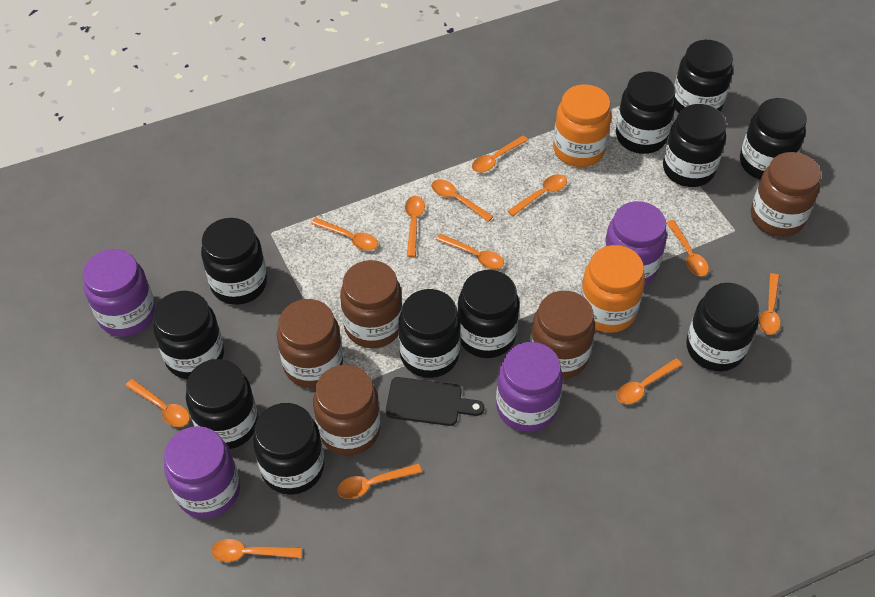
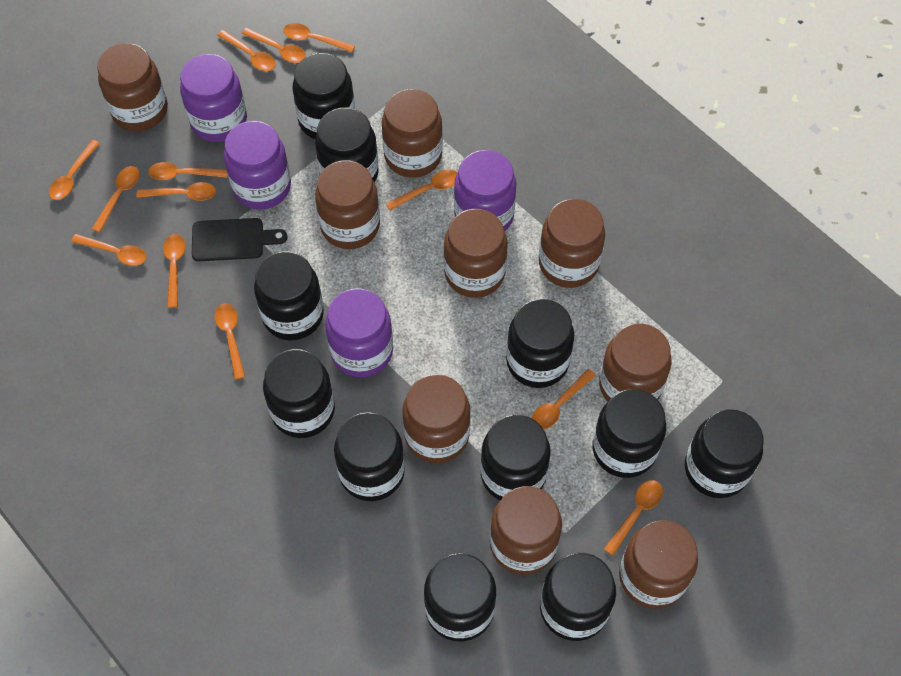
brown jar: [277,299,343,388] [313,365,380,456] [340,260,403,348] [530,291,595,379] [751,152,821,237] = 5 -> [97,43,168,131] [315,160,380,249] [382,89,443,178] [403,374,471,463] [444,209,508,298] [490,486,562,575] [539,199,605,288] [599,323,672,402] [619,520,698,609] = 9
orange jar: [553,84,612,167] [580,245,645,333] = 2 -> none = 0
orange spoon: [125,379,190,427] [211,539,302,562] [311,218,378,251] [337,463,422,499] [405,196,425,257] [431,179,493,222] [436,234,504,269] [472,136,528,173] [508,174,567,216] [617,358,682,404] [666,220,709,276] [759,273,780,335] = 12 -> [49,140,100,200] [71,234,146,266] [92,166,140,232] [137,182,216,201] [148,162,228,180] [163,234,185,308] [214,303,245,380] [217,30,276,71] [242,28,306,63] [283,23,355,52] [386,169,457,211] [532,369,596,429] [604,480,663,555] = 13

